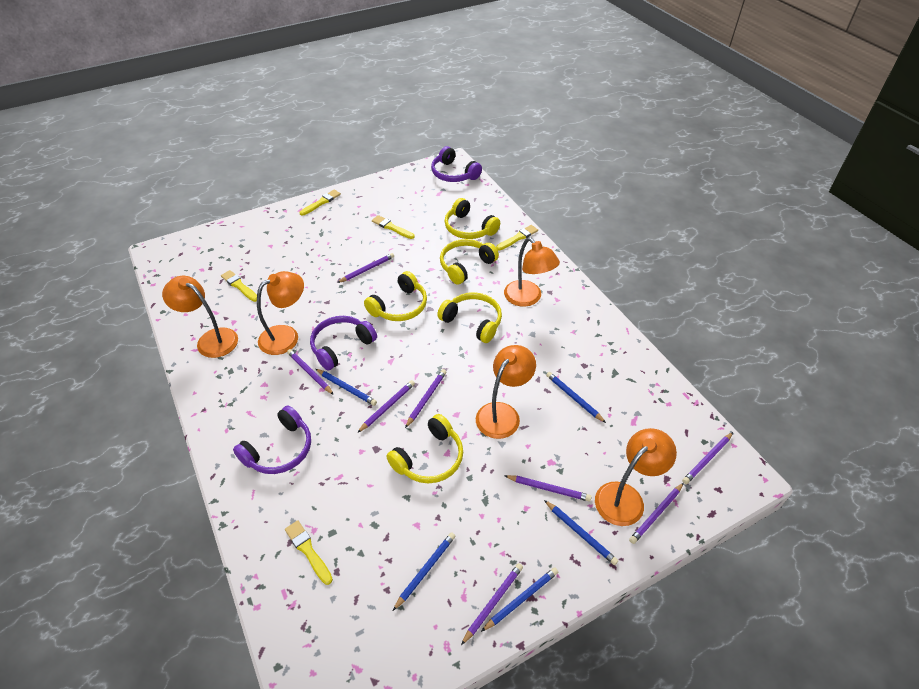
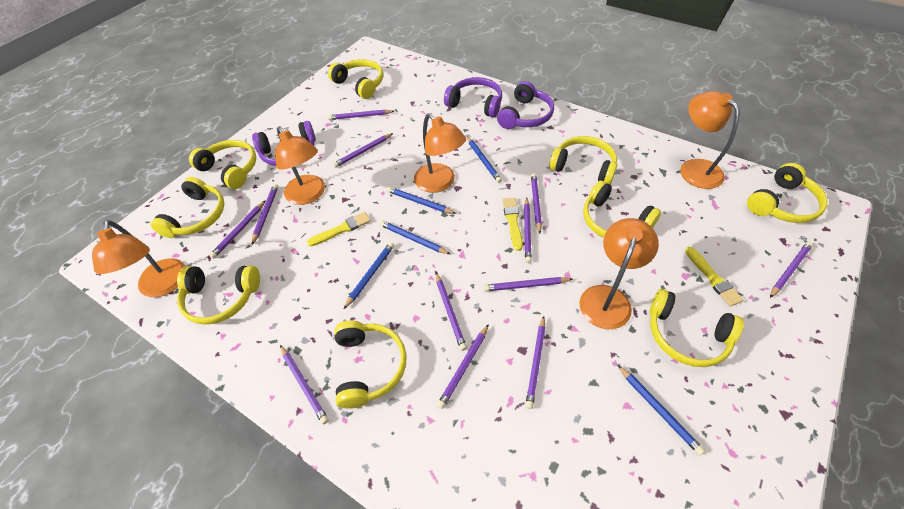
purple pencil: [287,349,334,395] [337,253,394,283] [357,380,415,433] [405,369,446,428] [461,563,523,645] [504,475,592,501] [629,483,684,544] [682,432,733,484] = 8 -> [209,200,266,259] [252,184,278,245] [280,345,329,424] [328,110,394,120] [333,133,393,168] [436,273,467,351] [437,324,489,409] [483,277,573,292] [524,197,532,263] [525,316,546,409] [531,173,542,234] [770,242,813,298] = 12
yellow brush: [221,270,257,302] [285,520,333,585] [300,189,341,216] [372,215,415,239] [496,225,538,251] = 5 -> [307,212,371,246] [502,198,523,251] [685,247,743,307] = 3
yellow headphones: [364,271,427,321] [386,414,463,483] [437,292,502,343] [440,239,499,285] [444,198,500,239] = 5 -> [151,177,225,238] [177,266,260,325] [189,140,256,189] [328,59,383,99] [334,320,407,409] [549,136,617,184] [583,181,661,238] [650,289,744,367] [747,163,827,223] = 9

